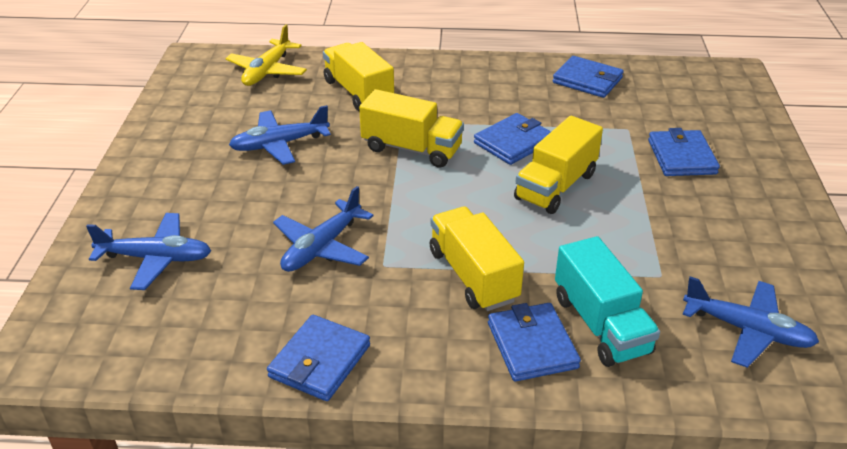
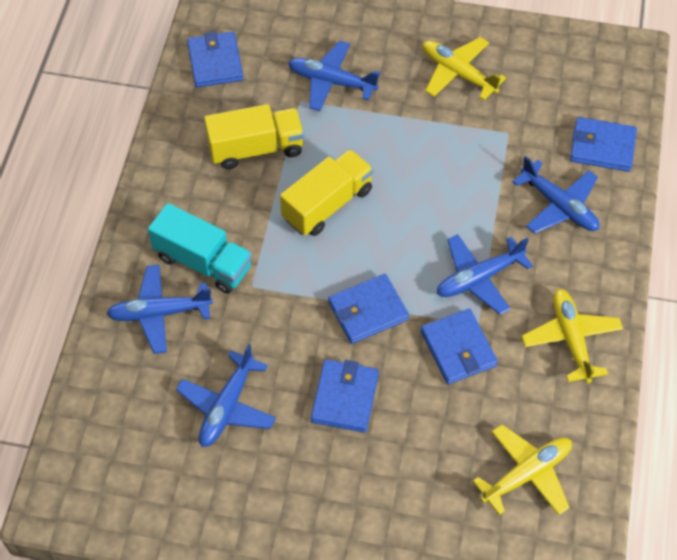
blue plane: [86,213,211,290] [229,105,331,165] [273,186,374,272] [683,276,819,368] = 4 -> [106,264,213,354] [176,344,276,447] [288,41,380,111] [437,234,533,315] [513,156,600,234] = 5
yellow plane: [225,24,307,86] = 1 -> [423,37,506,100] [473,425,572,515] [521,289,623,383] = 3
yellow truck: [323,42,394,111] [359,89,464,168] [430,207,524,311] [514,116,603,214] = 4 -> [204,104,304,169] [280,149,373,236] = 2

